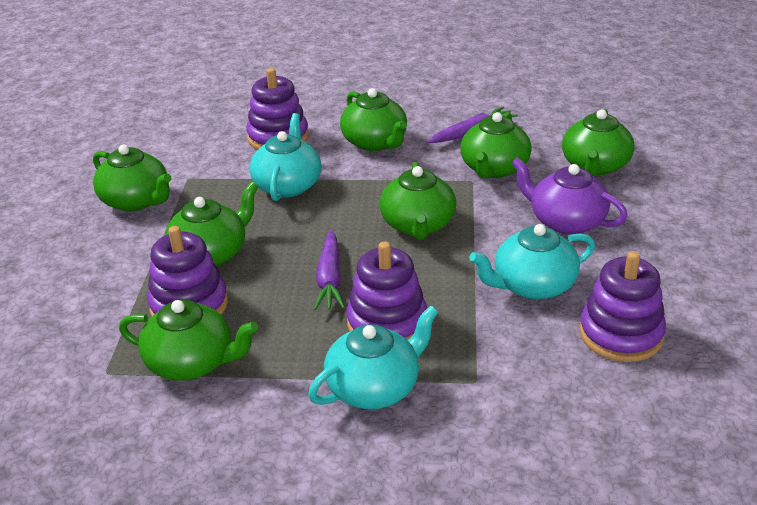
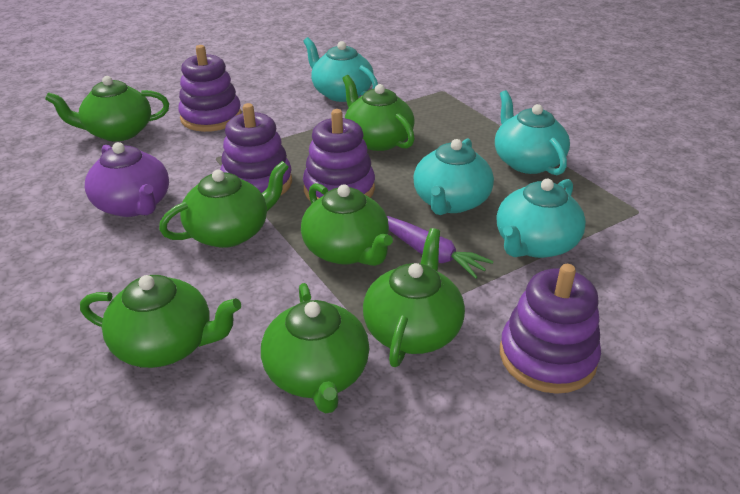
purple carrot: [314,230,345,310] [428,106,518,143] = 2 -> [387,216,494,279] = 1
turquoise teapot: [249,113,322,201] [308,306,438,409] [470,224,595,300] = 3 -> [303,37,378,102] [413,138,494,215] [495,90,570,175] [497,179,586,258] = 4

